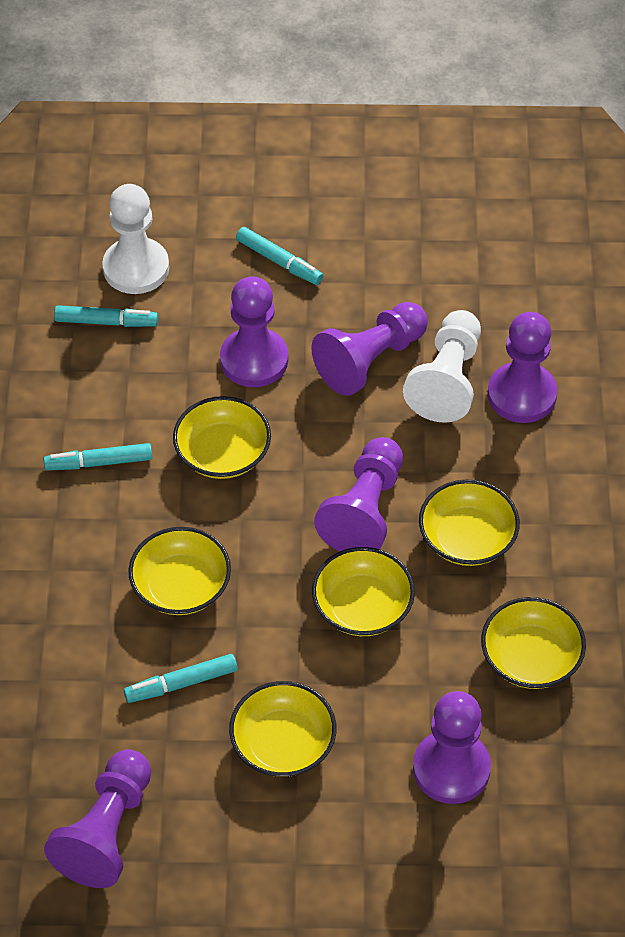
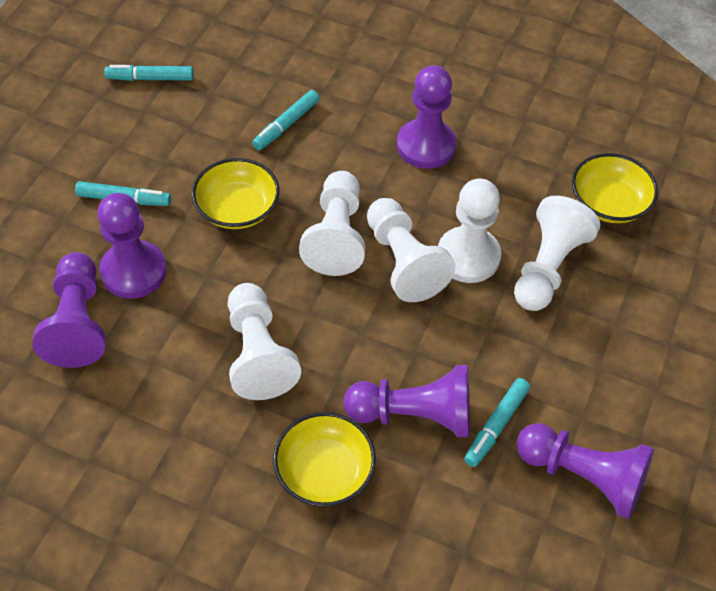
purple pawn: [44,749,151,888] [220,276,288,387] [311,302,428,396] [314,437,403,551] [413,691,491,804] [488,312,557,423] = 6 -> [33,252,106,368] [97,193,166,299] [343,365,470,437] [397,65,456,169] [516,423,654,519] = 5
white pawn: [102,184,169,294] [403,310,481,423] = 2 -> [228,283,301,400] [299,171,365,276] [367,198,455,302] [438,178,501,283] [514,196,601,311] = 5
yellow bowl: [129,527,231,615] [173,396,271,479] [229,681,336,777] [312,547,415,636] [419,479,520,566] [481,597,586,689] = 6 -> [192,158,279,229] [273,412,376,507] [572,153,658,223] = 3

